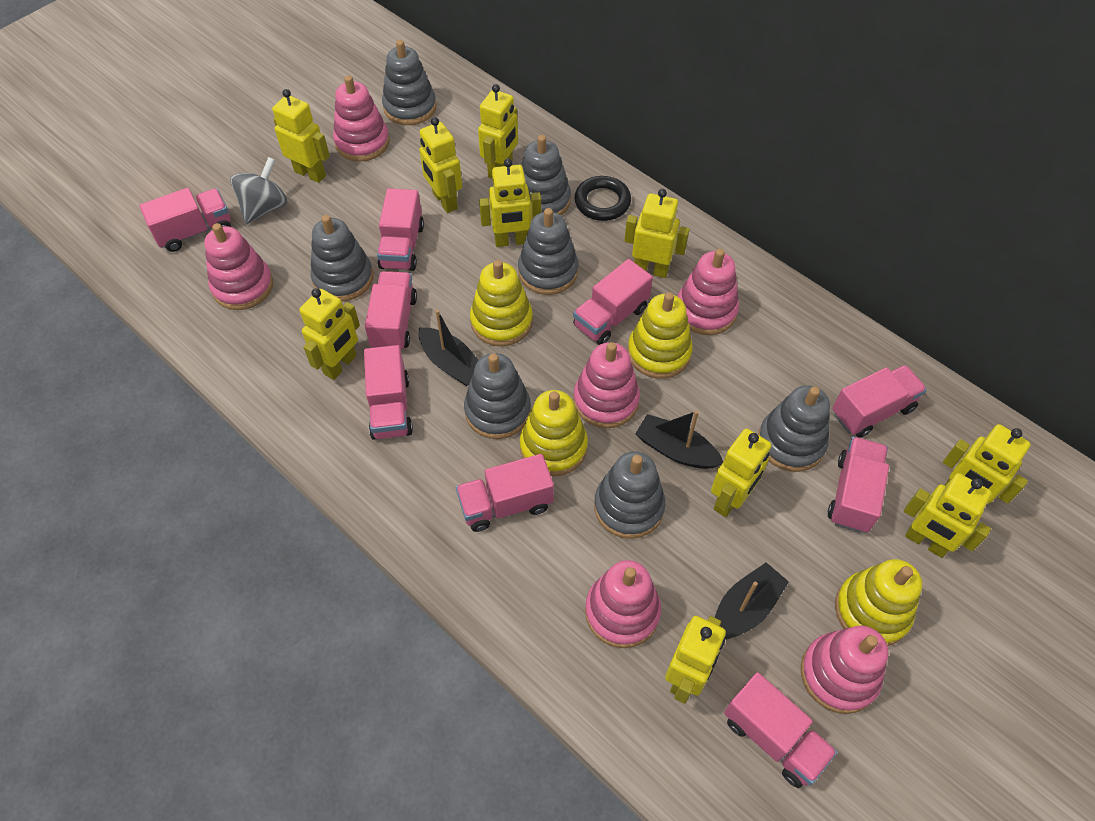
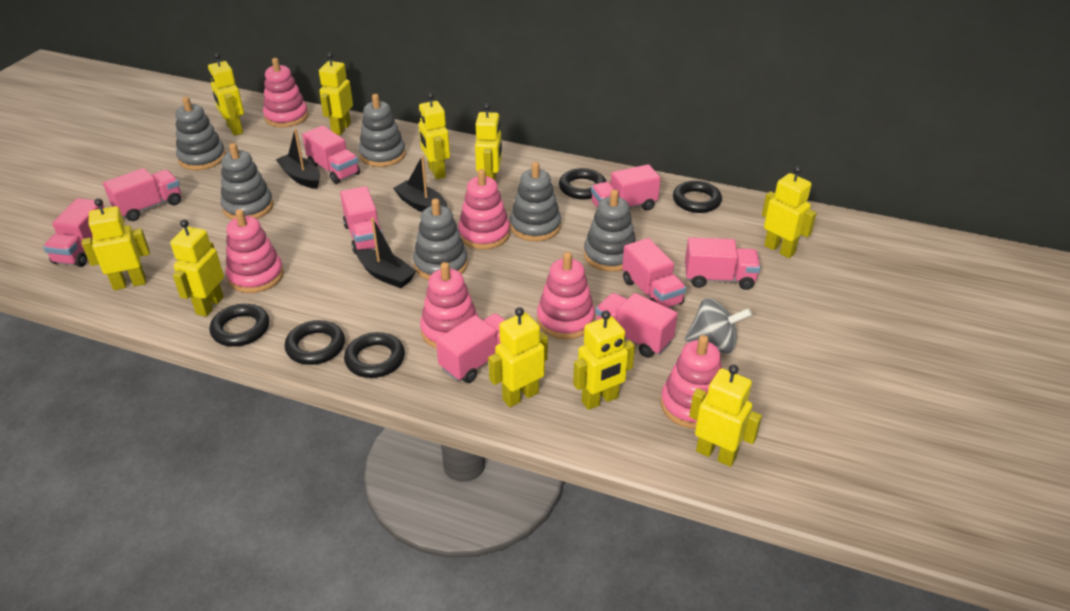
black ring: [575,176,631,221] = 1 -> [209,304,269,347] [284,320,345,365] [344,332,405,378] [559,168,606,200] [673,181,722,213] = 5
grey stacking toy: [310,215,373,301] [382,40,437,125] [464,353,531,439] [518,208,579,295] [522,135,571,220] [594,451,666,539] [758,385,830,472] = 7 -> [176,97,226,170] [221,143,273,220] [359,94,406,167] [413,198,468,280] [510,162,561,241] [584,189,636,272] = 6
yellow stacking toy: [470,260,533,346] [520,390,588,476] [628,292,693,379] [835,559,922,646] = 4 -> none = 0

